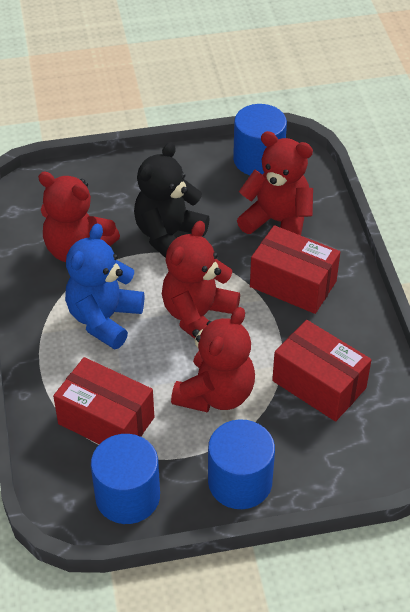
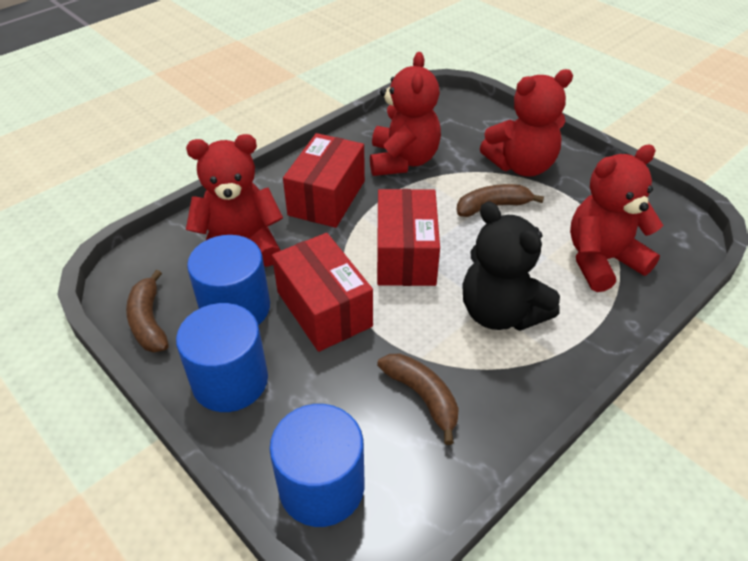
blue teddy bear: [65,223,144,350] = 1 -> none = 0
brown banana: none = 0 -> [126,270,169,353] [377,354,459,445] [456,184,544,217] = 3

